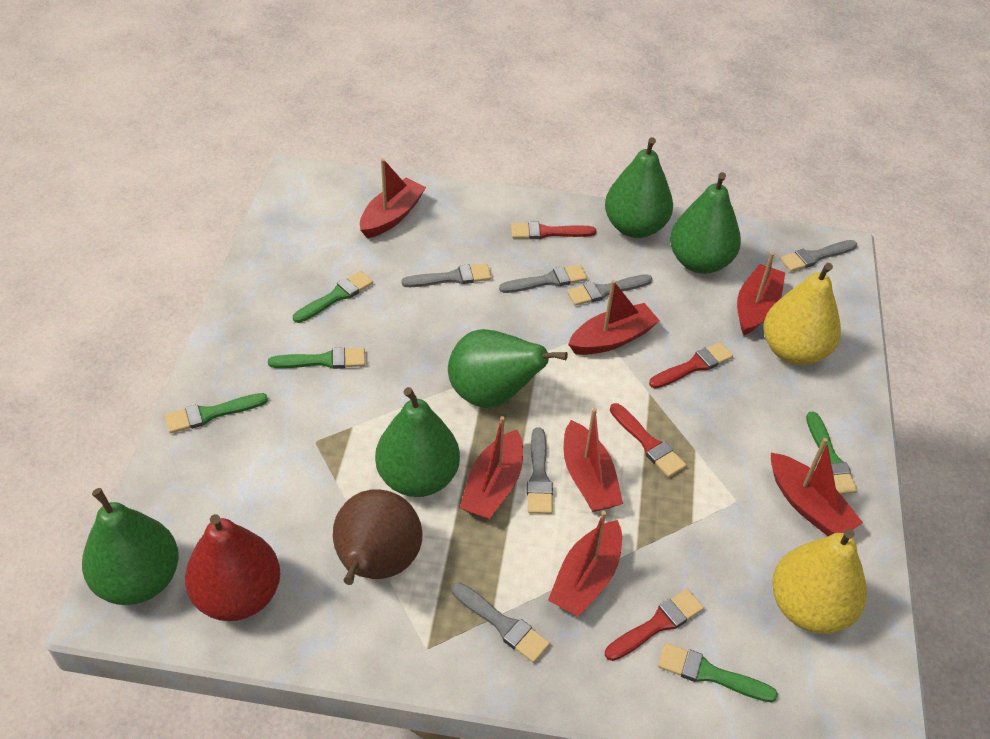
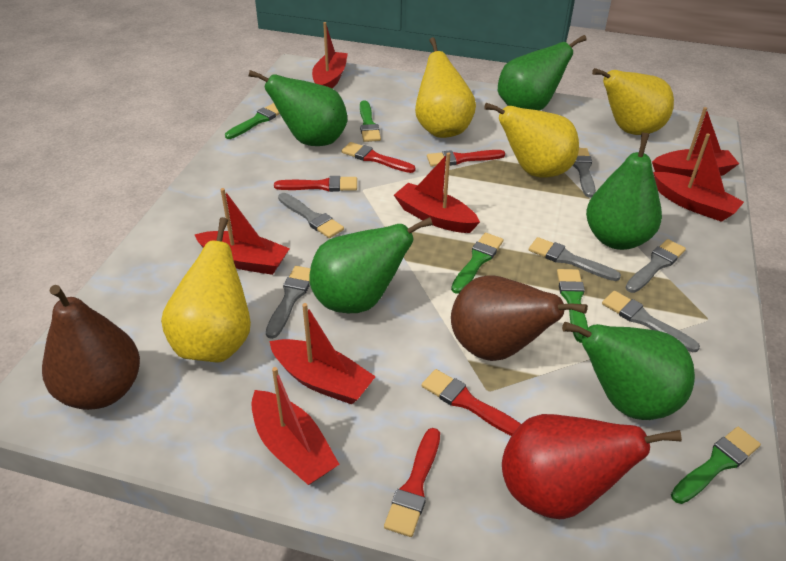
brown pear: [333,489,422,585] = 1 -> [42,285,140,410] [451,275,588,361] = 2
red brush: [511,222,596,239] [605,589,704,661] [610,403,686,477] [649,342,733,389] = 4 -> [274,176,357,192] [341,142,415,173] [384,428,440,537] [421,369,521,436] [427,150,505,167] = 5
yellow pear: [764,263,841,365] [772,529,867,634] = 2 -> [161,217,251,363] [415,37,476,138] [484,103,579,178] [592,68,674,135] = 4

